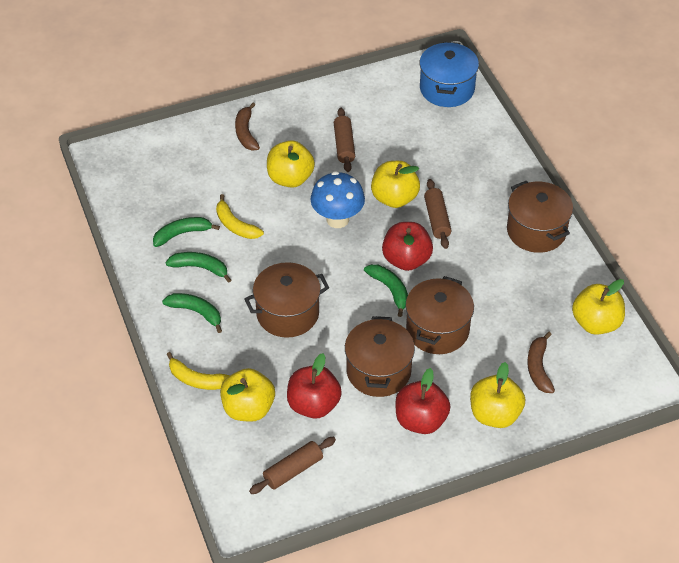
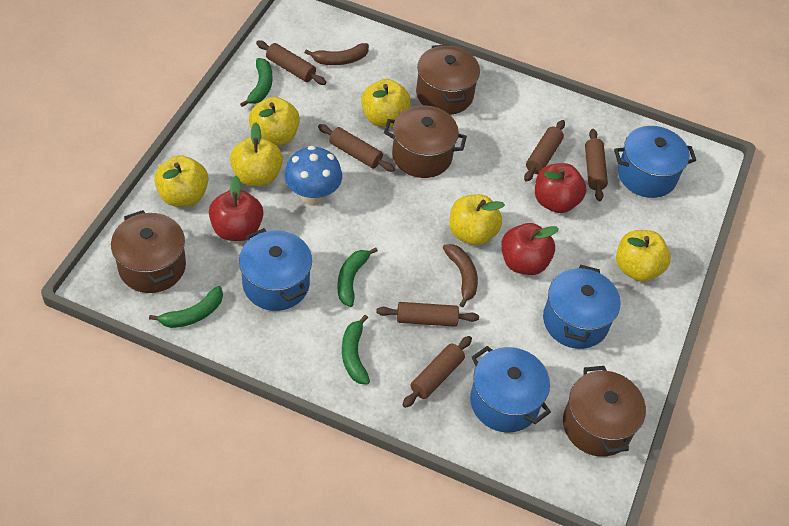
blue pot: [420,42,479,107] = 1 -> [239,228,312,311] [470,346,551,433] [543,265,620,349] [614,126,696,198] = 4
brown rolling pin: [249,437,336,494] [334,108,355,172] [424,179,451,249] = 3 -> [256,41,326,85] [318,124,395,172] [376,302,479,327] [402,336,472,408] [524,120,565,182] [585,129,608,201] = 6
yellow apple: [220,368,275,422] [267,140,315,188] [371,161,420,208] [470,362,525,428] [572,279,625,335] = 5 -> [154,155,208,207] [230,123,283,186] [249,97,300,146] [361,79,411,127] [449,194,505,246] [616,230,671,282] = 6
yellow banana: [167,352,230,390] [216,194,264,239] = 2 -> none = 0

